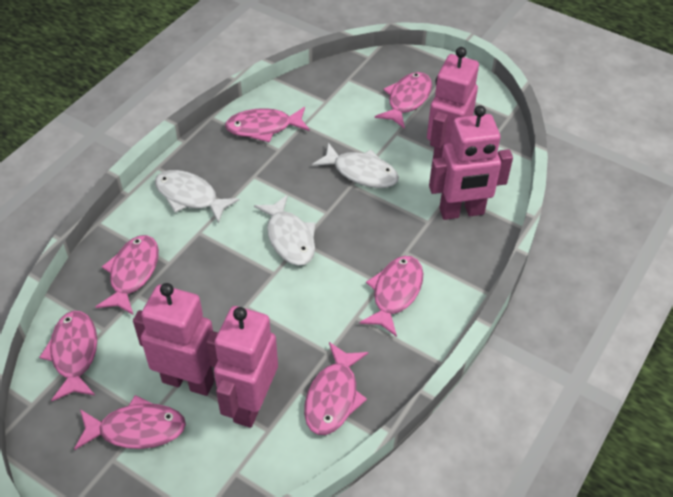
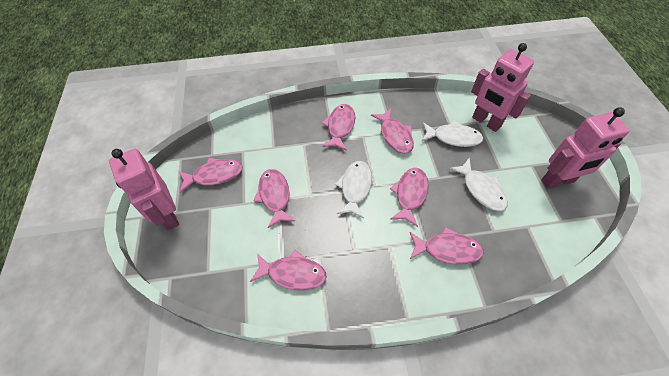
pink robot: [133,283,218,396] [214,306,278,428] [427,47,479,159] [429,105,513,220] = 4 -> [109,149,179,231] [471,43,534,132] [541,107,629,189] = 3

